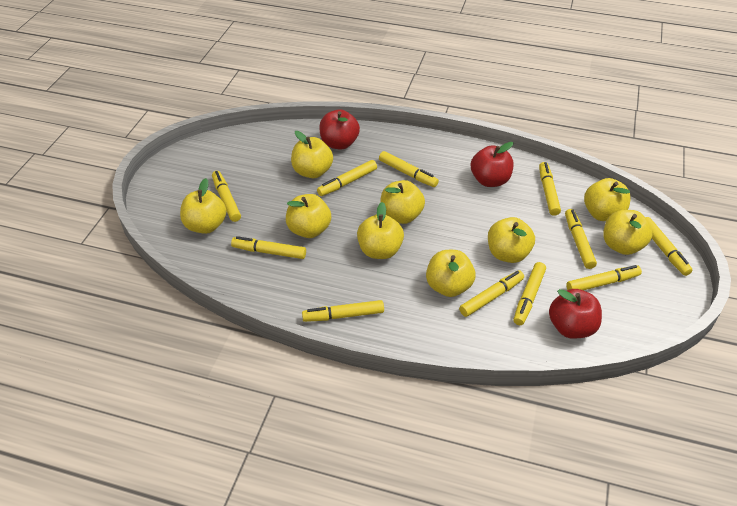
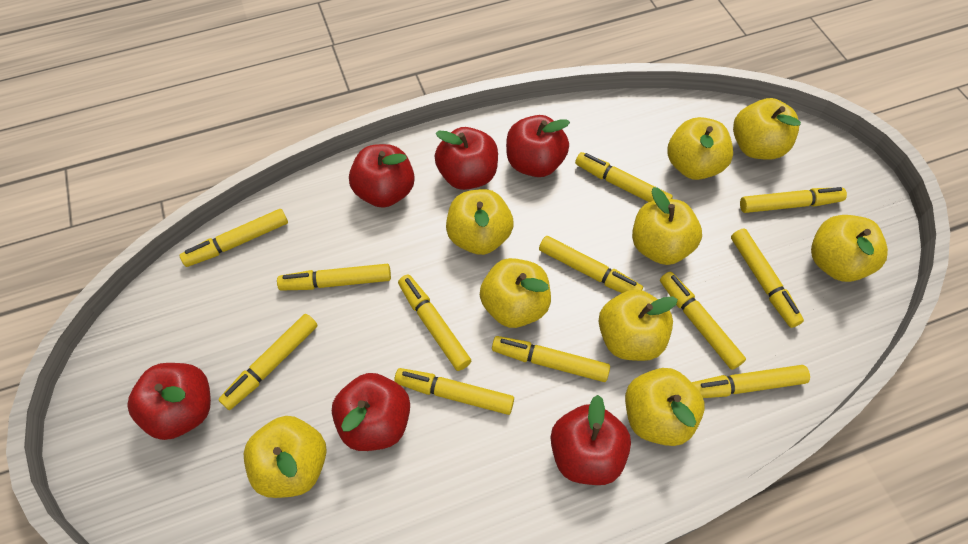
red apple: [319,110,360,149] [471,142,513,187] [549,289,602,339] = 3 -> [127,363,211,440] [332,373,410,451] [349,144,415,208] [435,127,498,190] [506,115,570,177] [551,395,631,485] = 6
yellow marker: [212,171,241,222] [231,236,306,259] [302,300,384,322] [317,160,377,196] [379,151,439,187] [459,270,524,317] [513,262,546,325] [539,162,561,216] [565,209,597,269] [566,265,642,290] [645,217,693,276] = 11 -> [180,209,288,267] [218,314,318,410] [277,264,391,291] [394,368,514,415] [398,275,471,371] [492,336,610,382] [539,236,643,293] [575,152,673,202] [660,272,746,370] [692,365,810,398] [731,228,804,328] [740,187,847,213] = 12

